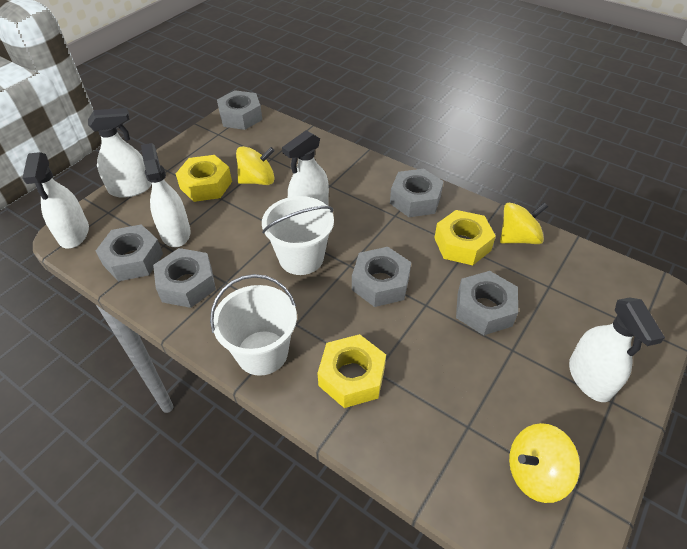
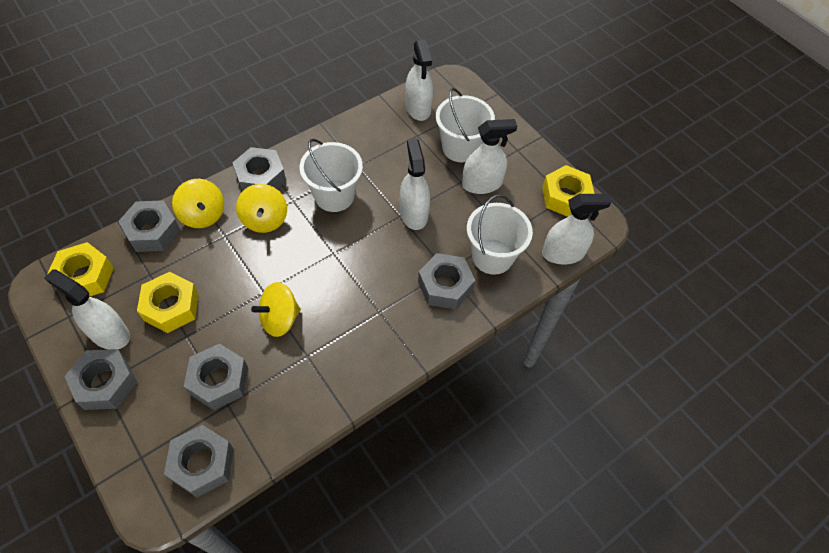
white bucket: [210,274,297,376] [262,196,334,275] = 2 -> [299,139,363,212] [436,88,495,162] [467,195,533,275] = 3

